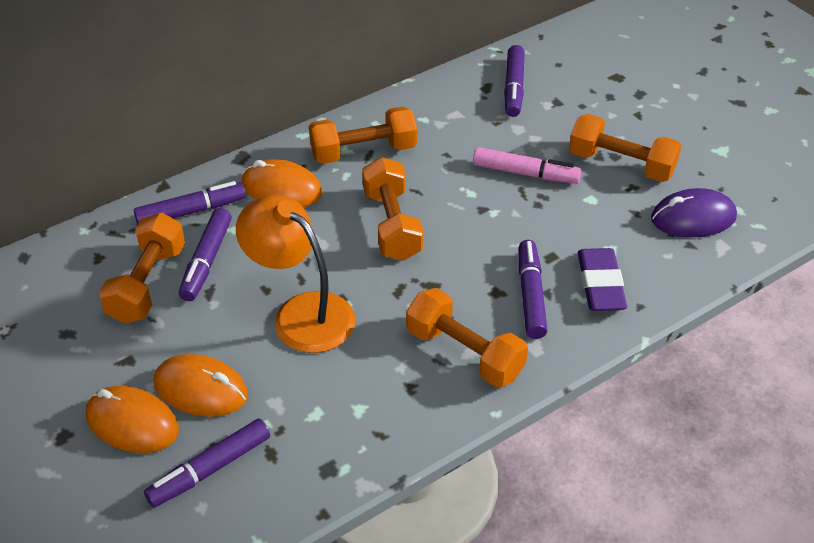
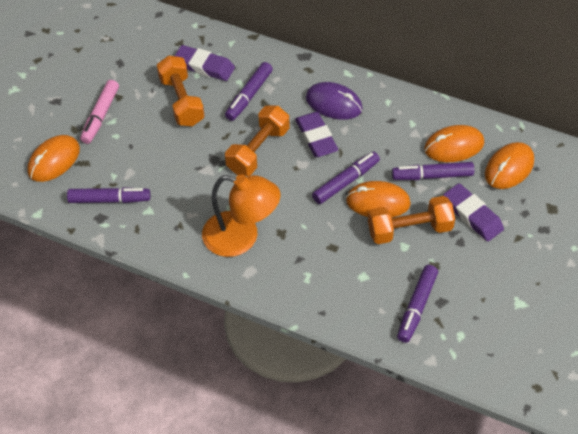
orange dumbbell: [99,213,185,324] [309,106,417,164] [362,157,423,261] [406,288,528,387] [569,114,682,182] = 5 -> [157,55,205,126] [225,105,290,176] [368,196,455,244] = 3
orange mouse: [86,386,179,453] [154,354,248,417] [242,159,323,207] = 3 -> [27,135,80,182] [346,181,411,218] [424,125,484,162] [485,142,534,189] = 4
purple eraser: [578,248,627,311] = 1 -> [175,45,235,81] [295,112,338,157] [443,183,504,241] = 3

